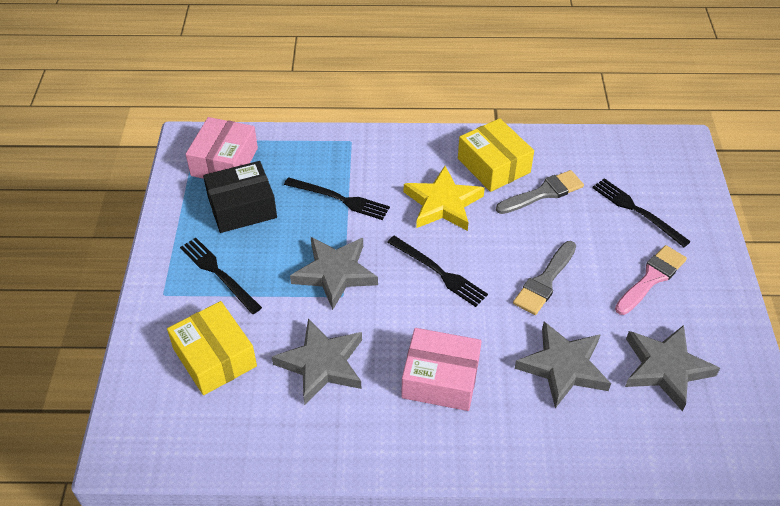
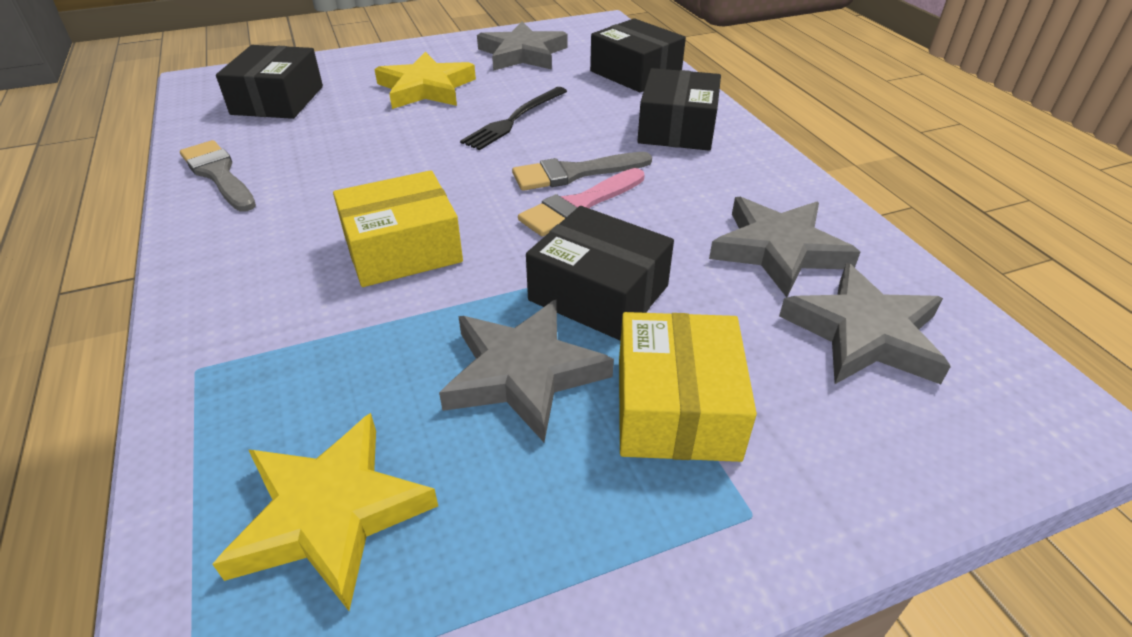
black box: [203,161,277,233] = 1 -> [216,45,323,119] [526,206,674,341] [590,18,686,92] [637,68,721,151] = 4
black fork: [180,238,262,314] [284,177,390,220] [387,236,488,307] [592,178,691,247] = 4 -> [460,87,567,150] = 1
pink box: [186,117,258,179] [401,328,482,411] = 2 -> none = 0
yellow star: [404,166,485,231] = 1 -> [213,413,438,611] [374,52,476,109] = 2

